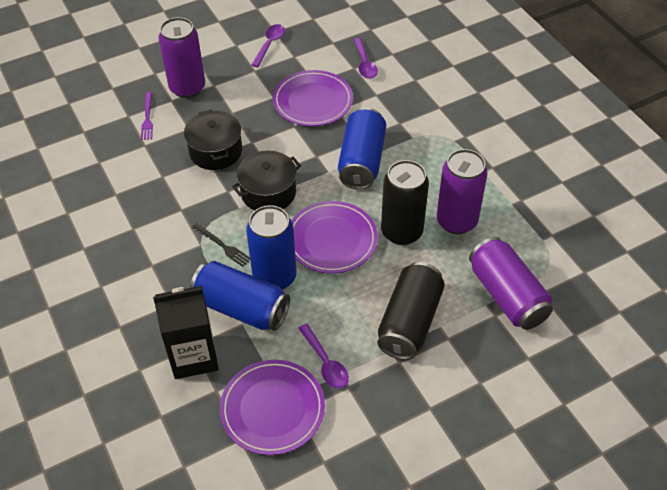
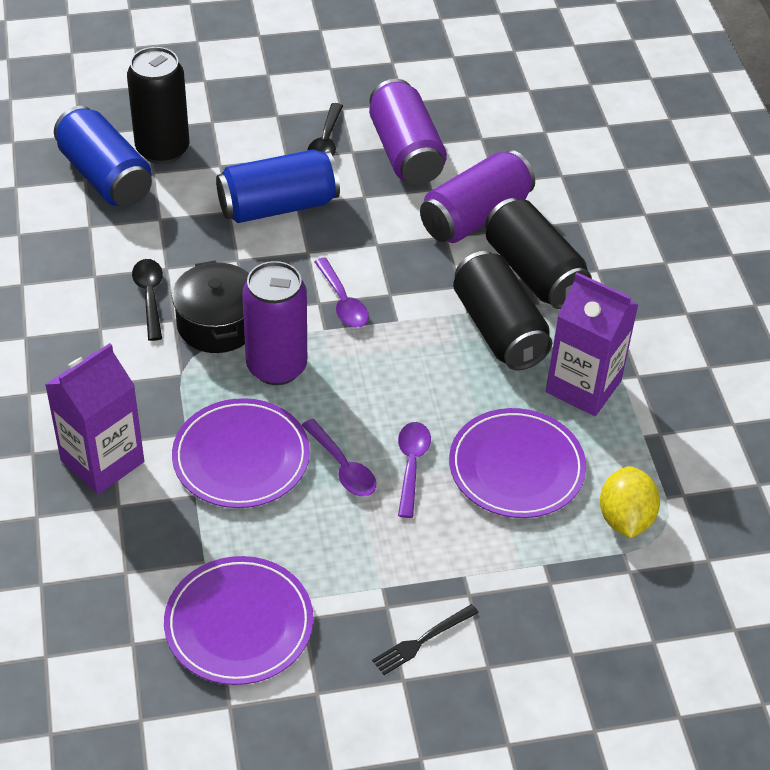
black can: [377,262,445,360] [381,160,429,245] = 2 -> [127,47,189,164] [453,251,552,371] [485,198,592,309] = 3
black carton: [153,286,219,379] = 1 -> none = 0
black pot: [184,110,242,170] [232,151,301,211] = 2 -> [172,260,249,353] = 1
black spoon: none = 0 -> [132,259,163,341] [307,103,343,156] = 2
blue can: [190,261,290,331] [246,205,297,290] [338,108,386,190] = 3 -> [54,106,152,207] [216,150,340,223] = 2
purple carton: none = 0 -> [45,343,144,494] [546,272,639,416] = 2
purple fork: [141,92,153,140] = 1 -> none = 0
yellow lemon: none = 0 -> [600,466,660,538] = 1

